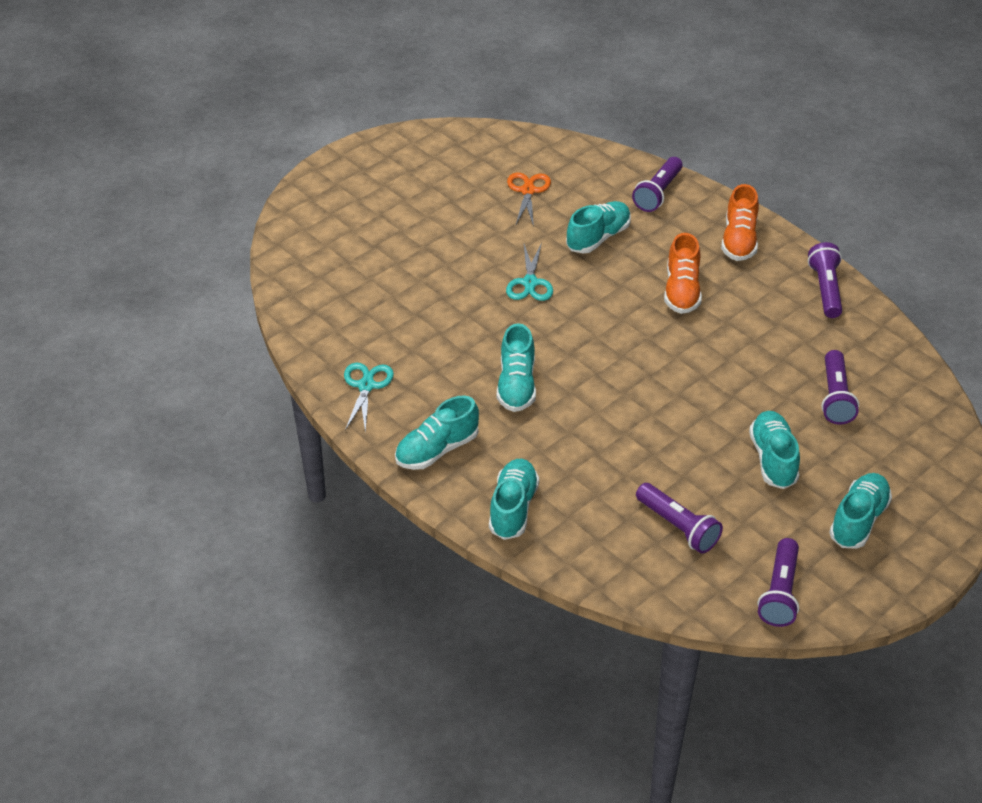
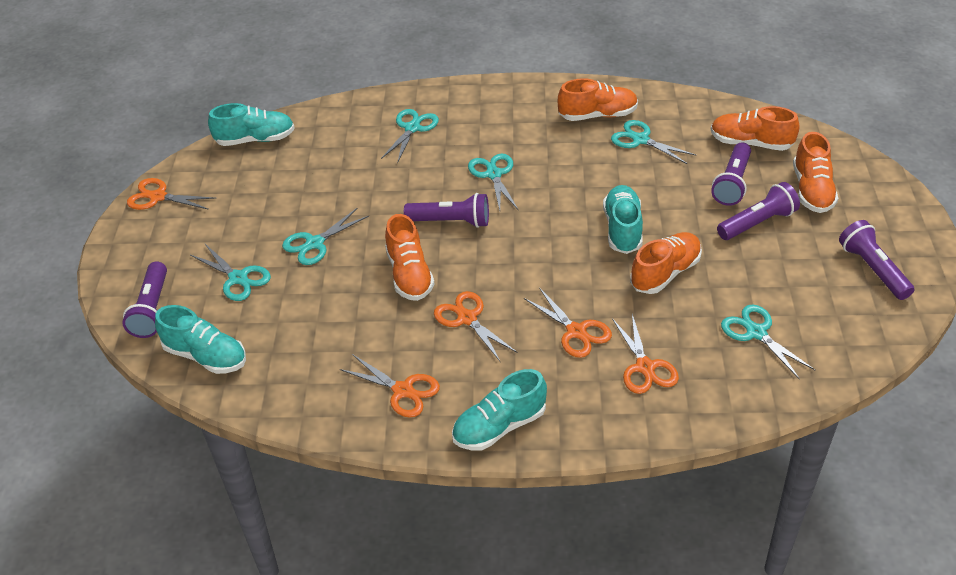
orange scissors: [507,173,551,227] = 1 -> [127,178,216,210] [339,354,440,418] [434,291,518,362] [524,288,612,358] [612,314,679,394] = 5
orange shoe: [664,233,702,314] [721,184,759,261] = 2 -> [385,214,435,301] [558,78,638,121] [630,232,702,294] [711,106,799,151] [793,132,838,213] = 5
turquoise scissors: [344,363,394,433] [506,242,553,301] = 2 -> [190,244,271,301] [282,208,369,265] [381,109,439,164] [468,153,518,211] [611,120,696,164] [721,304,815,380] = 6
turquoise shoe: [395,395,479,470] [489,459,539,540] [497,323,536,412] [566,201,631,254] [749,411,800,489] [829,473,892,549] = 6 -> [155,305,246,374] [208,103,295,146] [452,369,547,450] [603,185,643,254] = 4

